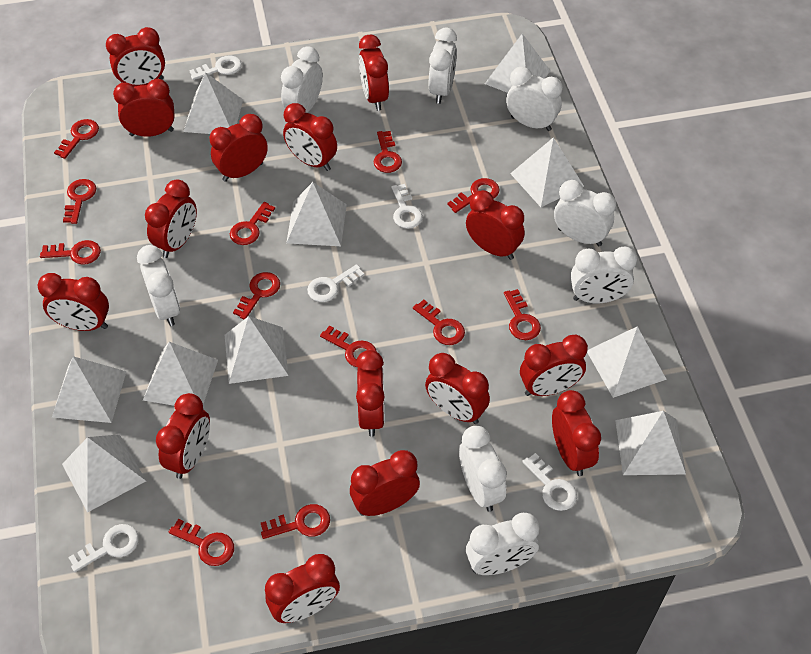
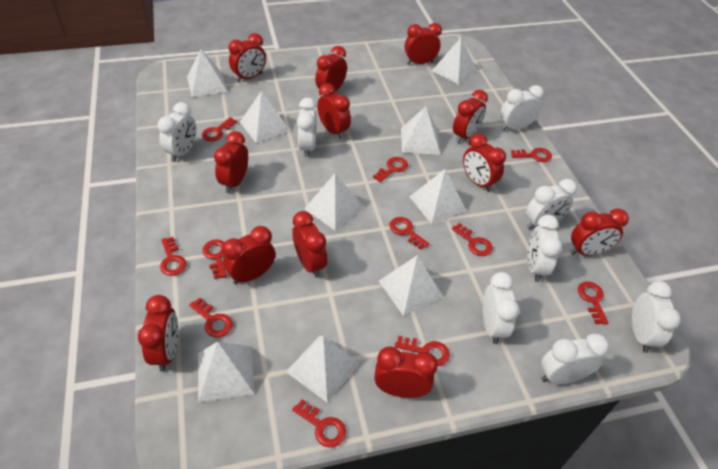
red clock: [37,273,109,331] [106,27,165,86] [113,79,175,137] [145,179,197,258] [156,393,210,479] [210,114,268,182] [265,554,340,623] [283,103,337,171] [350,450,420,516] [356,350,385,437] [359,35,389,111] [425,353,490,424] [466,190,525,260] [520,335,588,396] [552,390,601,476] = 15 -> [138,295,178,371] [214,131,248,193] [222,226,275,285] [229,33,266,82] [292,211,327,278] [315,46,347,96] [317,83,351,139] [374,347,438,398] [405,23,442,65] [453,90,488,143] [463,134,506,192] [571,208,629,256] = 12
red key: [40,240,101,265] [54,119,99,159] [63,179,96,224] [169,519,234,566] [230,202,275,245] [233,272,280,319] [261,504,330,539] [320,326,377,367] [374,131,402,173] [413,299,465,345] [447,178,500,213] [504,289,541,340] = 12 -> [160,237,186,276] [189,298,233,337] [202,117,237,141] [202,239,227,279] [292,399,346,448] [373,157,408,183] [389,217,429,250] [395,336,450,366] [452,223,493,256] [511,148,552,162] [578,282,608,325] = 11
white key: [68,524,139,572] [189,55,242,80] [307,264,364,302] [391,184,423,229] [522,453,577,511] = 5 -> none = 0
white pyramid: [52,356,126,423] [62,434,146,513] [143,342,218,406] [184,72,243,134] [225,316,289,384] [286,182,347,246] [485,34,550,93] [510,137,584,207] [587,326,667,398] [615,411,686,475] = 10 -> [187,49,228,97] [198,342,255,402] [240,91,290,143] [286,336,360,403] [304,173,364,231] [379,255,443,316] [401,106,441,155] [409,169,466,224] [432,38,477,85] = 9

